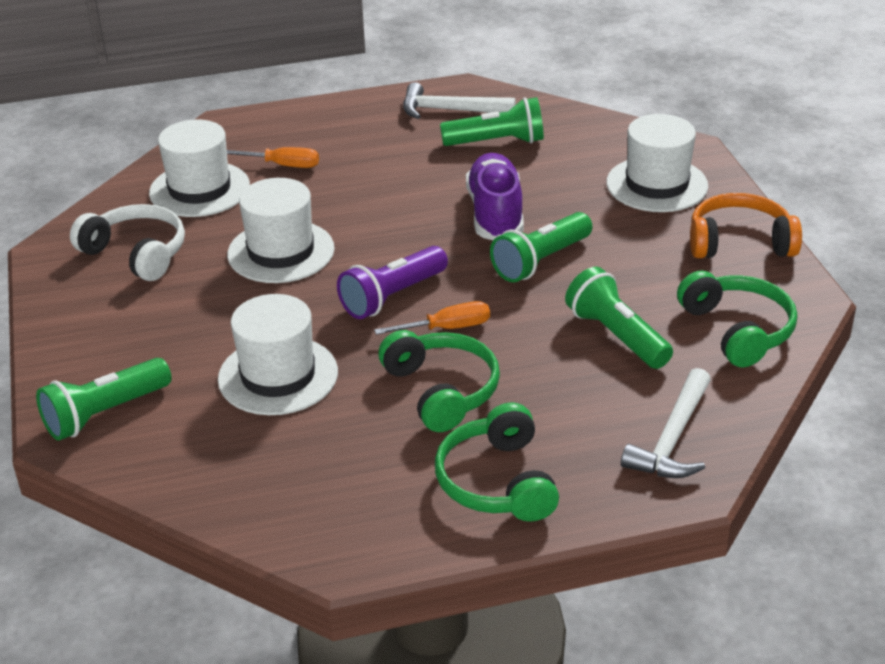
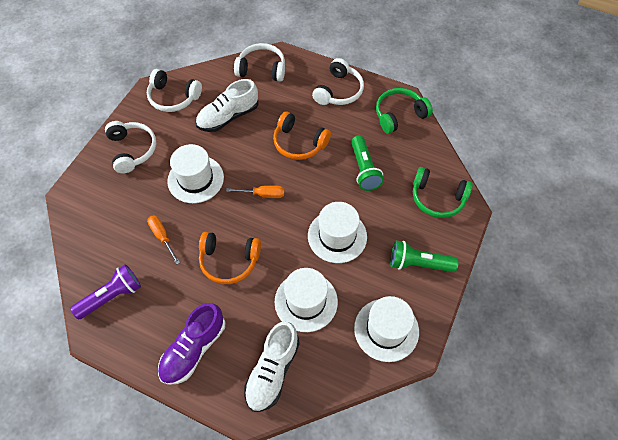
green flashlight: [36,358,172,441] [440,97,544,146] [490,212,592,283] [565,267,673,369] = 4 -> [351,135,384,191] [390,240,459,272] = 2
green headphones: [378,330,500,432] [435,403,559,522] [677,271,797,367] = 3 -> [376,88,433,134] [413,167,473,218] = 2
orange headphones: [690,193,802,258] = 1 -> [199,232,261,284] [273,111,331,160] = 2
white hammer: [403,82,515,119] [621,368,711,478] = 2 -> none = 0
white headphones: [70,204,185,281] = 1 -> [105,121,156,173] [147,69,202,112] [234,43,285,82] [312,58,364,105] = 4
white shoe: none = 0 -> [196,79,259,132] [244,321,300,412] = 2

